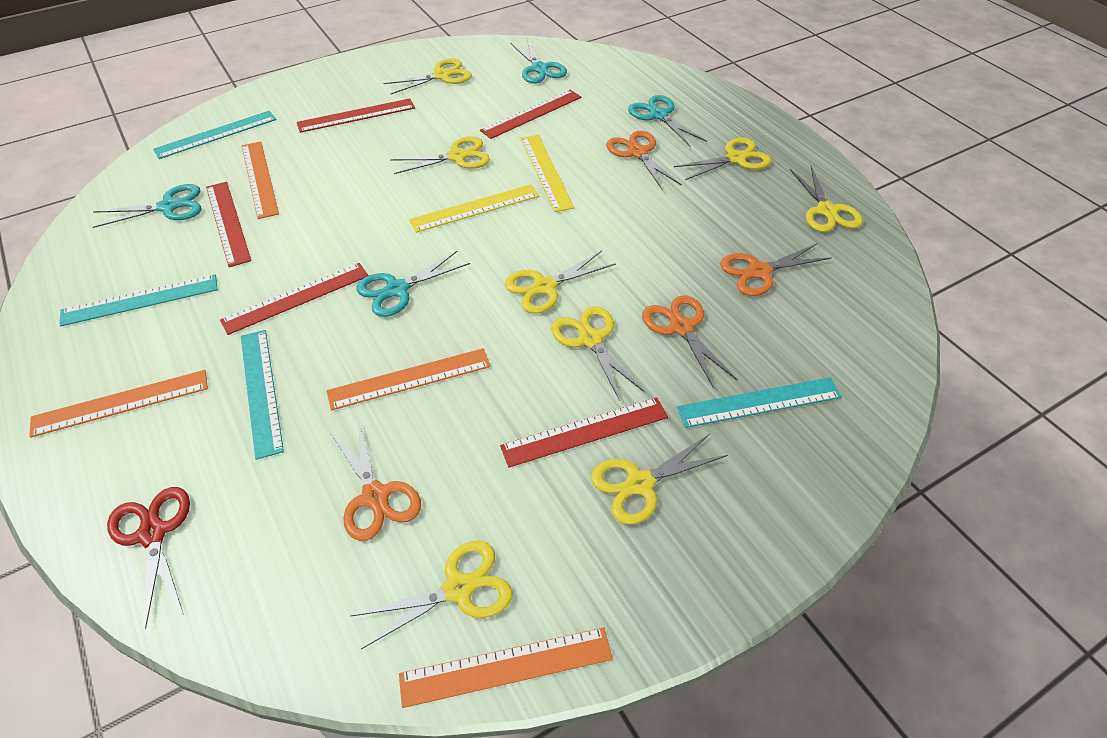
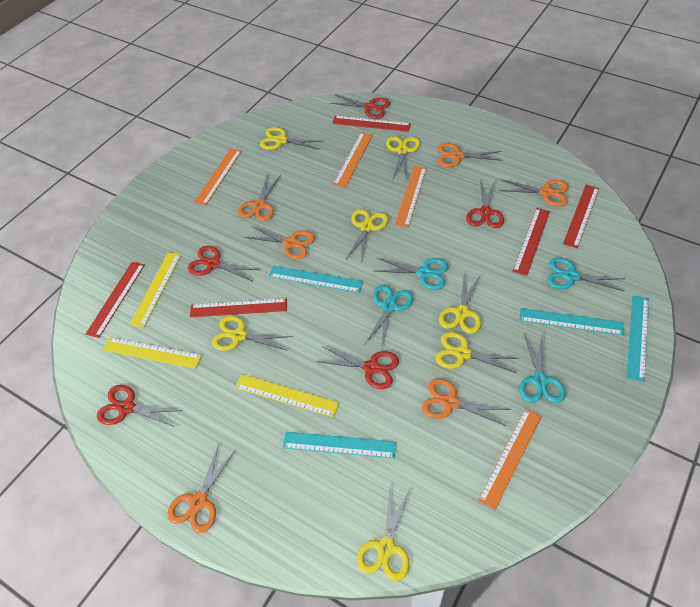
orange scissors: [330,421,421,541] [606,131,682,190] [642,295,738,389] [720,244,832,296] = 4 -> [167,444,235,533] [238,173,281,221] [244,226,315,259] [422,378,510,426] [438,143,502,167] [499,179,569,206] = 6
red scissors: [107,487,190,629] = 1 -> [97,385,183,427] [188,246,260,281] [316,346,399,389] [330,95,390,119] [466,180,504,228] = 5
yellow ruler: [409,184,539,233] [521,135,574,212] = 2 -> [103,337,202,369] [130,252,181,328] [235,374,339,417] = 3
yellow scissors: [351,541,513,649] [384,58,472,94] [390,137,490,174] [505,251,616,314] [551,306,645,401] [591,434,728,525] [674,138,771,180] [790,166,863,232] = 8 -> [212,316,292,351] [260,127,322,150] [346,209,388,263] [357,485,410,581] [386,136,420,180] [435,332,520,373] [439,273,481,334] = 7

